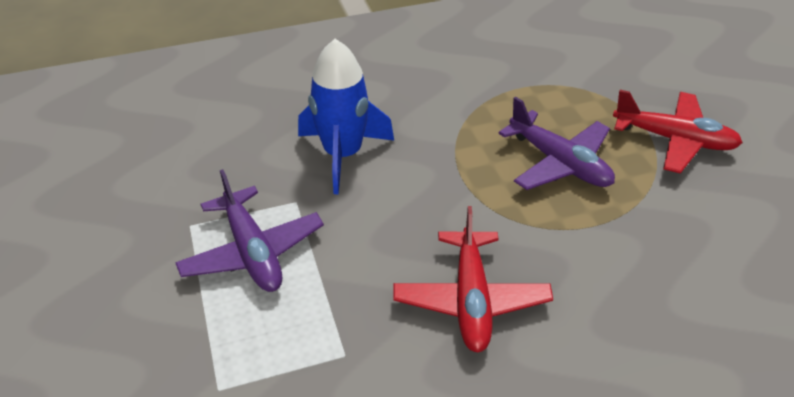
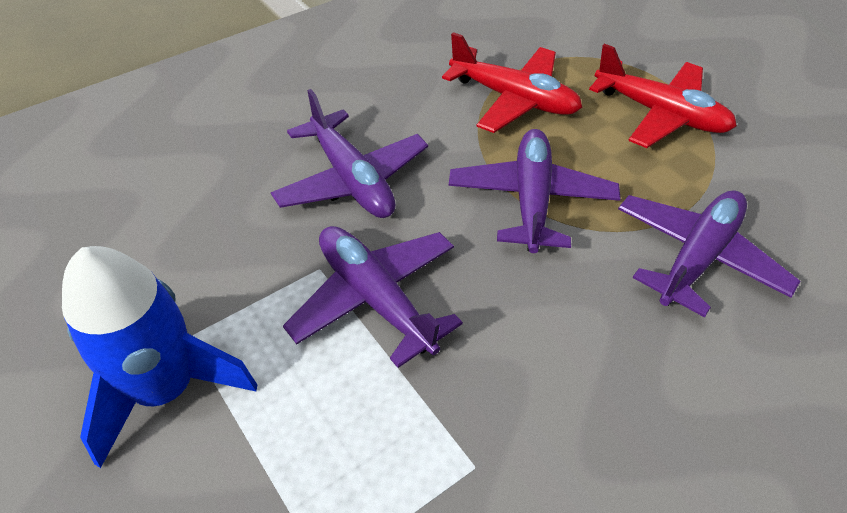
purple plane: [175,169,324,292] [498,97,615,190] = 2 -> [271,89,428,218] [283,226,463,368] [449,129,621,253] [618,191,800,318] = 4

